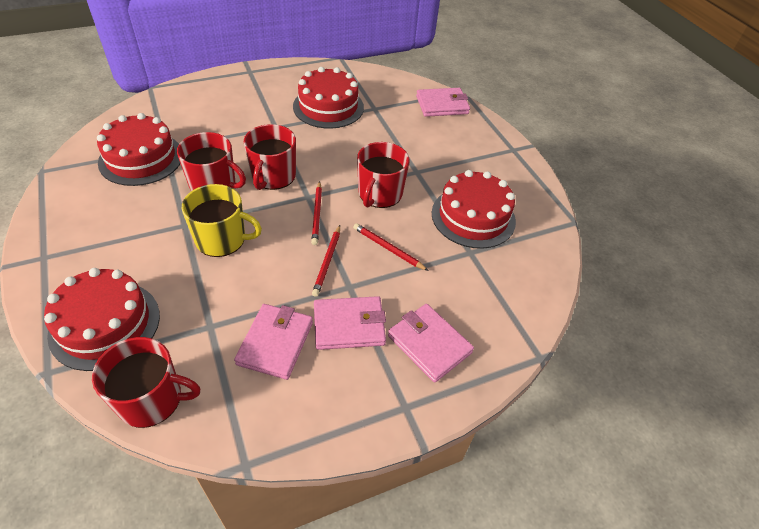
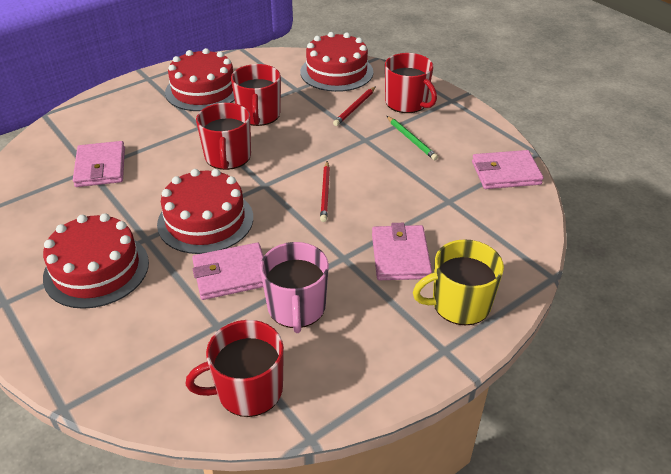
green pencil: none = 0 -> [387,116,438,160] = 1
pink mug: none = 0 -> [260,242,329,333] = 1
red pencil: [311,181,322,245] [312,225,340,297] [353,223,429,271] = 3 -> [320,161,330,222] [333,86,376,126] = 2

